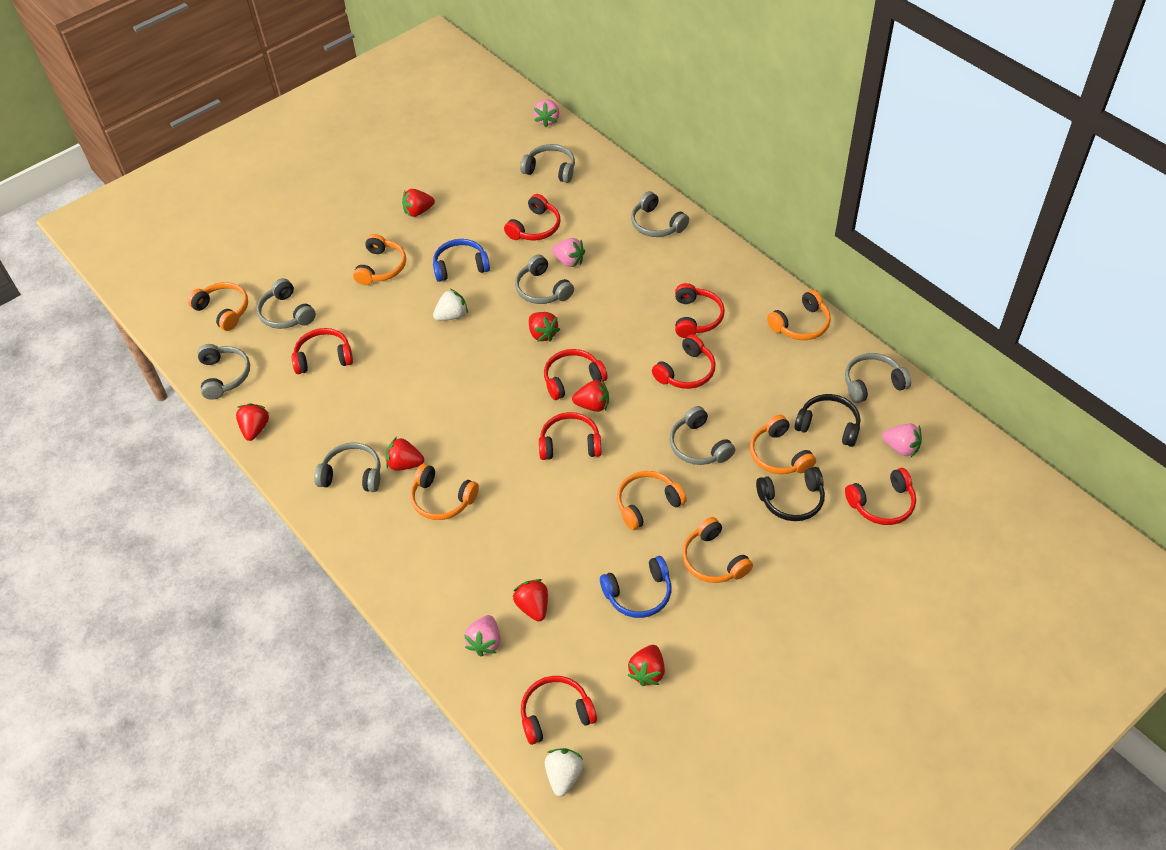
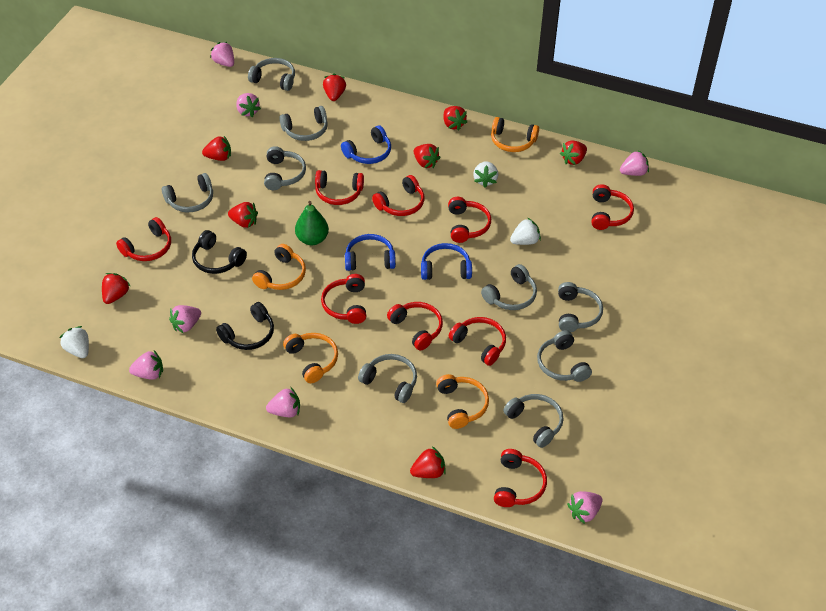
blue headphones: [433,239,490,282] [600,556,671,618] = 2 -> [341,125,391,164] [345,234,396,271] [421,243,472,280] = 3
green pear: none = 0 -> [295,201,329,245] = 1
grey headphones: [198,344,250,400] [257,278,316,329] [314,443,381,492] [515,254,574,304] [520,144,575,183] [631,191,689,237] [670,406,735,465] [845,353,911,403] = 8 -> [162,173,213,212] [248,58,295,91] [264,146,306,190] [279,106,328,141] [358,354,417,403] [481,264,537,310] [503,394,564,448] [537,330,592,382] [558,282,603,332] = 9
orange headphones: [187,282,248,331] [353,234,406,285] [410,464,479,520] [617,471,687,530] [682,517,753,583] [750,415,816,474] [767,290,831,340] = 7 -> [252,244,306,290] [283,333,338,383] [436,374,489,429] [491,117,539,152] = 4
pink strawberry: [464,615,500,656] [533,99,559,127] [552,238,585,268] [882,424,922,457] = 4 -> [129,350,163,380] [169,305,201,333] [210,42,234,67] [236,93,261,117] [266,388,300,417] [567,491,602,524] [620,150,649,176] = 7
red headphones: [292,328,353,374] [504,194,561,241] [521,676,597,745] [539,412,602,460] [544,349,608,400] [652,334,715,389] [675,283,725,338] [845,468,916,525] = 8 -> [116,217,171,261] [315,170,364,205] [321,274,366,324] [372,175,424,216] [387,302,443,351] [448,197,491,243] [449,317,506,366] [494,449,547,507] [592,184,634,230] = 9
red strawberry: [236,403,270,441] [386,437,424,471] [402,189,435,217] [513,579,548,621] [529,312,560,342] [572,379,609,412] [628,645,665,686] = 7 -> [102,273,131,304] [202,136,231,161] [228,202,258,228] [323,74,346,101] [410,447,446,478] [414,144,441,168] [444,106,467,131] [560,141,587,165] = 8
white strawberry: [433,289,468,321] [545,748,584,797] = 2 -> [59,326,89,358] [473,161,498,188] [510,218,541,245] = 3

